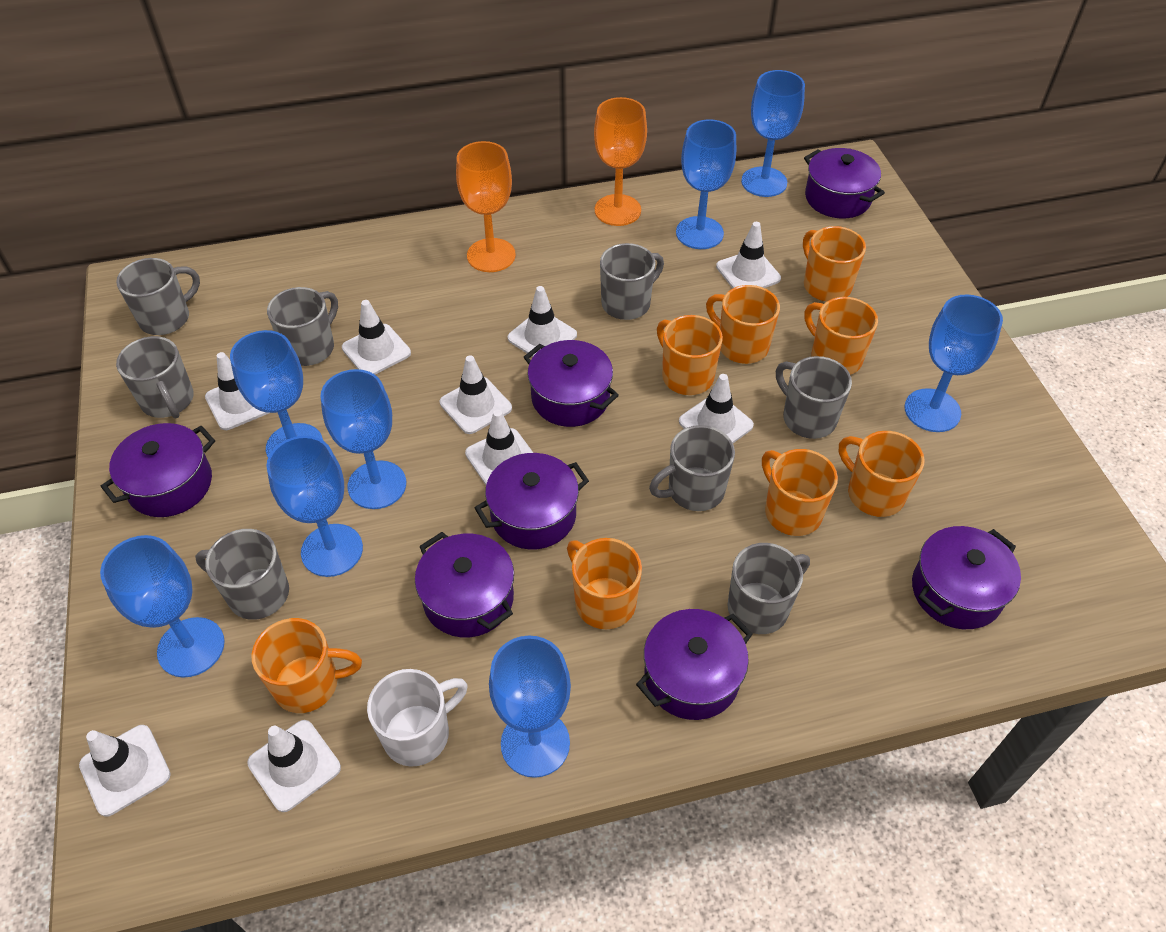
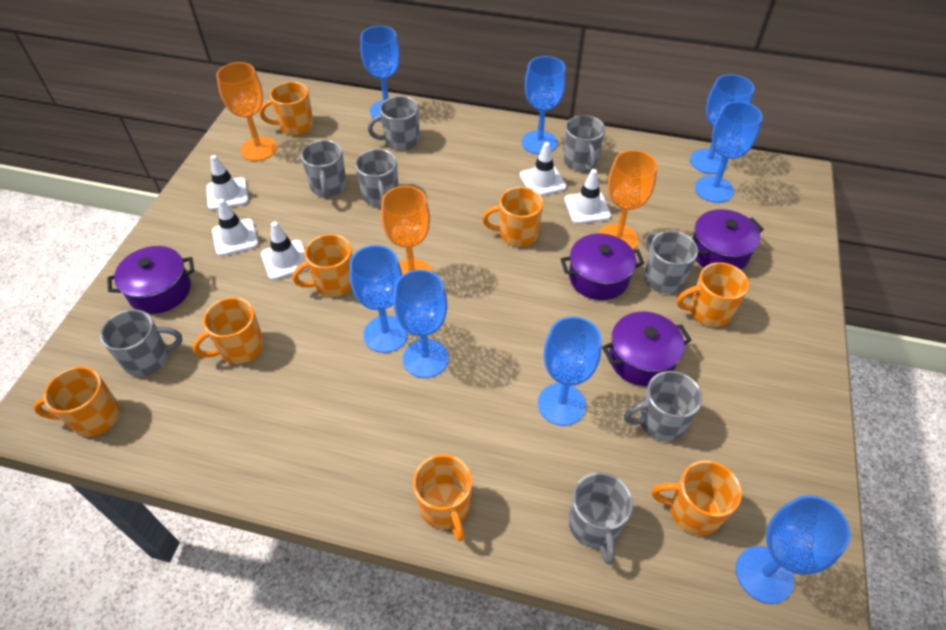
orange goblet: [456,141,516,272] [594,97,647,226] = 2 -> [216,62,277,161] [381,186,432,275] [598,150,657,250] = 3
purple pot: [101,423,215,517] [415,532,514,637] [475,453,589,549] [524,340,619,427] [636,609,753,720] [804,148,885,218] [912,526,1021,629] = 7 -> [107,246,194,314] [561,233,644,300] [602,312,692,386] [692,209,764,270] = 4
white mug: [367,669,468,766] = 1 -> none = 0
white traffic cone: [79,725,171,817] [205,352,269,430] [247,720,341,812] [342,300,411,375] [440,355,512,434] [465,410,533,485] [508,286,577,357] [679,374,754,443] [716,222,781,288] = 9 -> [206,155,248,210] [212,199,259,256] [261,221,309,280] [520,142,567,196] [564,169,611,224] = 5

